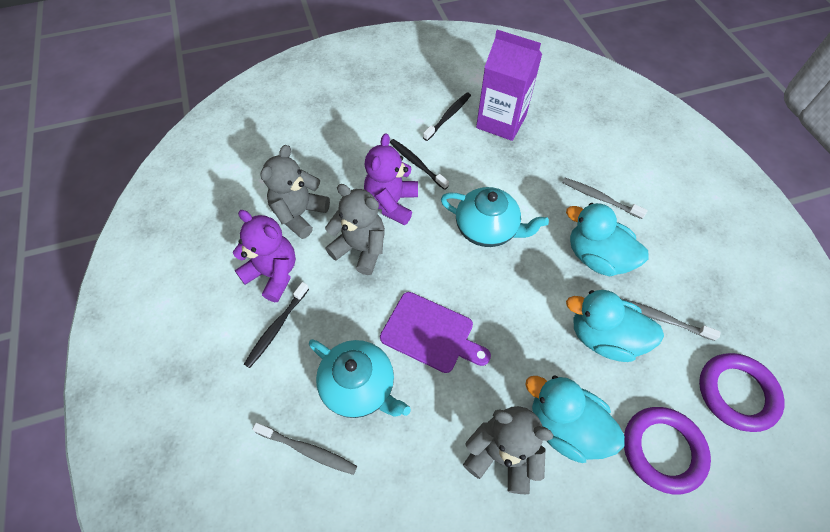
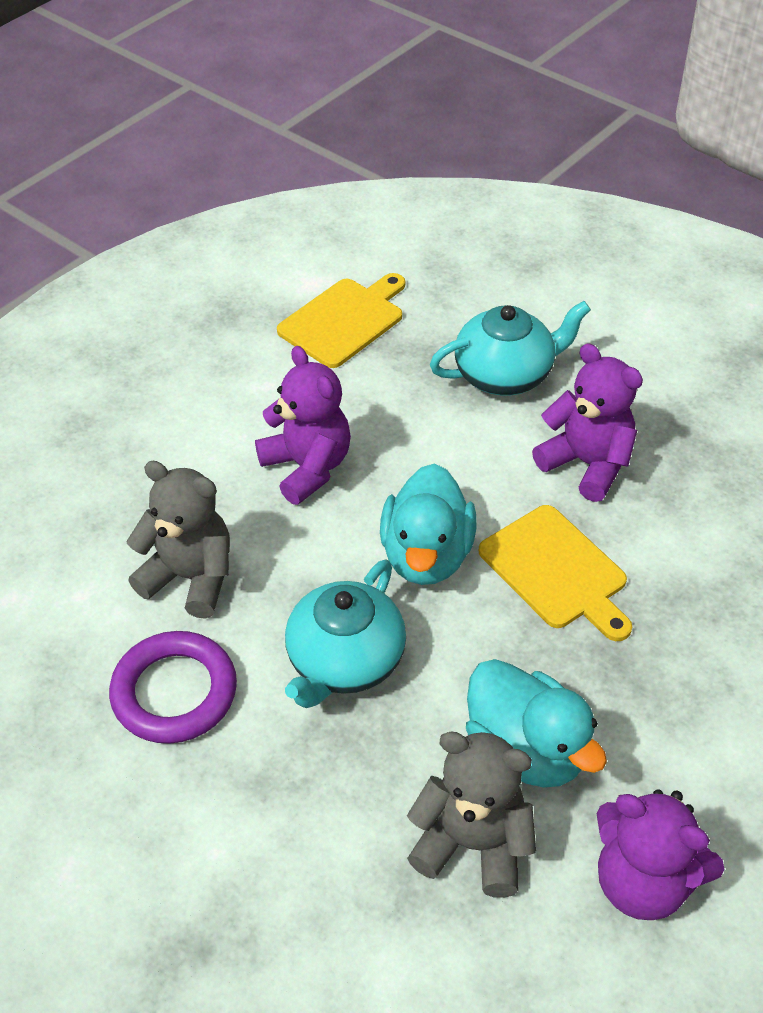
black toothbrush: [244,282,309,368] [390,139,449,190] [423,93,471,141] = 3 -> none = 0
grey teddy bear: [260,145,330,239] [325,184,385,275] [463,406,553,494] = 3 -> [127,461,230,619] [407,732,536,898] = 2
grey toothbrush: [252,423,357,475] [562,178,648,219] [620,298,721,341] = 3 -> none = 0
purple carton: [476,30,542,141] = 1 -> none = 0
purple cutting board: [380,292,491,373] = 1 -> none = 0
purple ring: [624,407,711,494] [699,353,785,432] = 2 -> [109,631,237,744] = 1
purple teddy bear: [233,210,296,302] [364,133,418,225] = 2 -> [255,346,351,505] [532,344,643,502] [597,789,724,920] = 3
turquoise duck: [525,375,625,463] [566,203,649,276] [566,290,664,362] = 3 -> [380,463,477,585] [466,659,607,788] = 2
yellow cutting board: none = 0 -> [277,273,405,368] [479,505,632,641] = 2

